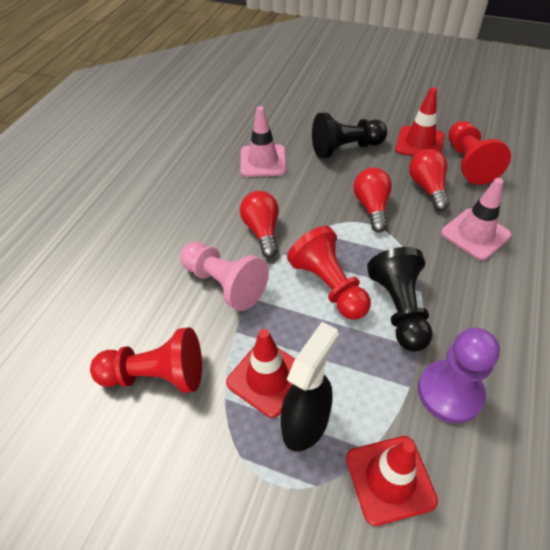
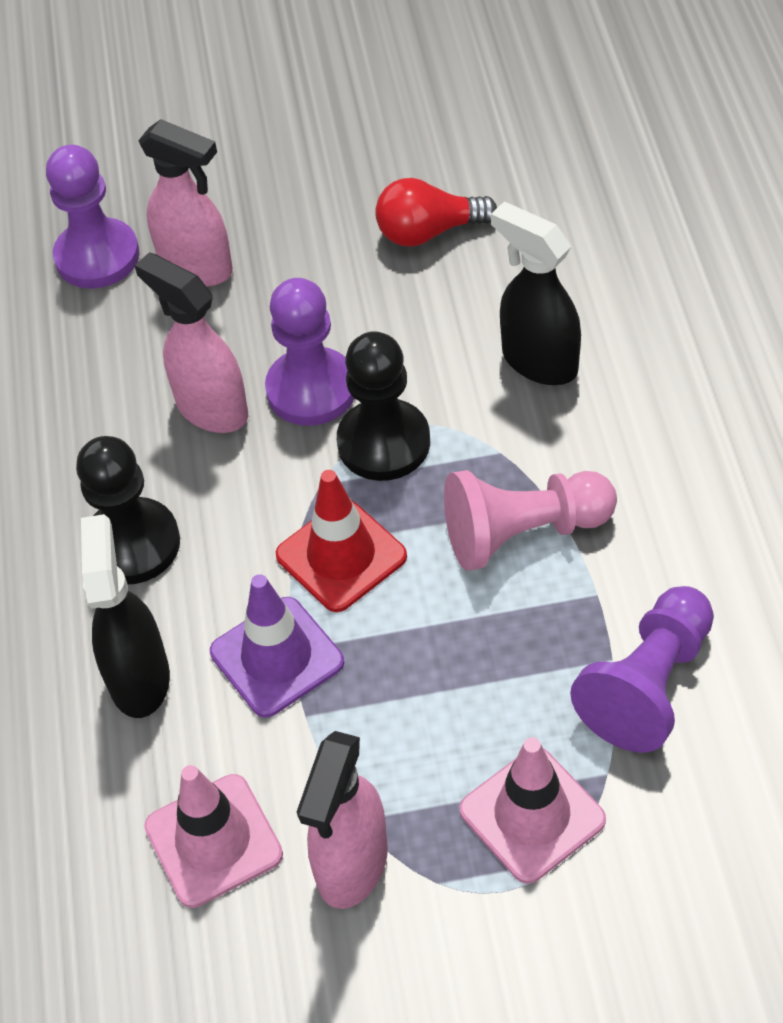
black spray bottle: [281,322,339,451] = 1 -> [81,514,170,718] [491,202,581,385] = 2
pink spray bottle: none = 0 -> [135,252,248,433] [138,119,233,287] [297,731,388,909] = 3
purple pawn: [418,328,500,423] = 1 -> [46,145,140,288] [265,278,355,426] [570,586,714,753] = 3
purple traffic cone: none = 0 -> [210,574,344,718] = 1
red light bulb: [240,191,279,258] [353,167,392,232] [409,149,450,211] = 3 -> [375,178,497,246] = 1
red pawn: [90,327,202,393] [287,226,371,320] [448,121,511,185] = 3 -> none = 0
red traffic cone: [226,329,295,418] [346,436,438,526] [395,87,445,156] = 3 -> [276,470,407,612] = 1

